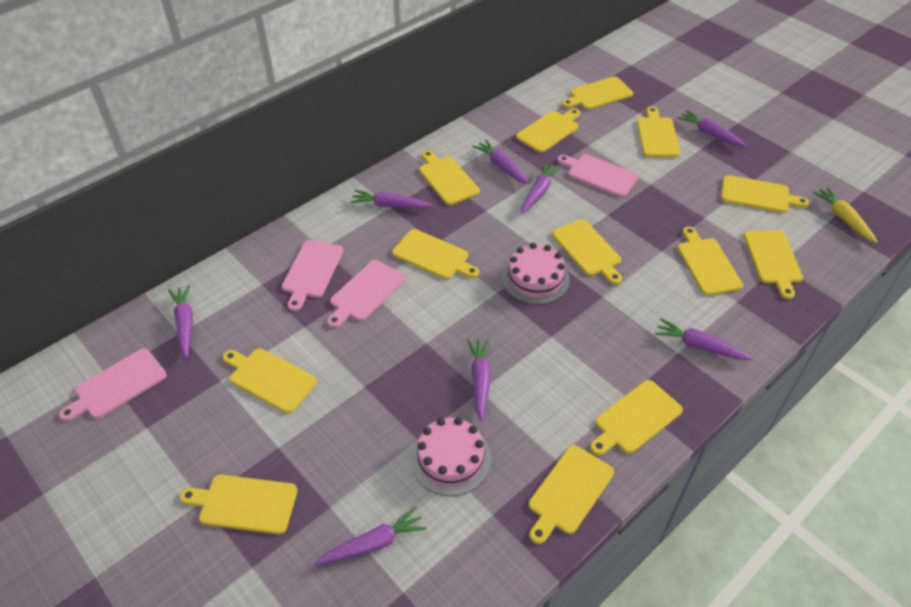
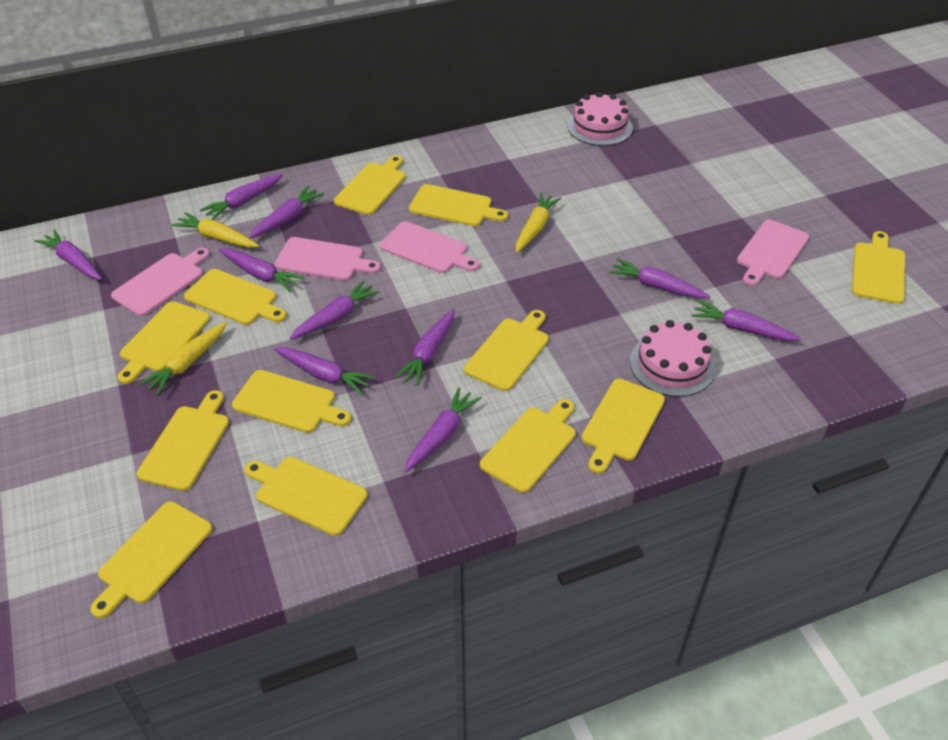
purple carrot: [168,285,193,358] [314,507,427,566] [350,190,432,208] [467,338,491,422] [472,139,529,184] [521,162,562,214] [655,319,753,360] [677,110,747,147] = 8 -> [35,230,102,280] [200,174,283,220] [219,248,304,292] [249,186,324,239] [274,347,375,395] [289,280,380,340] [395,309,454,386] [404,387,482,472] [609,258,711,299] [691,300,801,341] = 10
yellow carrot: [813,187,878,243] = 1 -> [139,322,227,395] [172,212,259,248] [516,193,561,253] = 3
yellow cutting board: [180,475,297,534] [223,348,317,413] [392,229,479,279] [419,150,480,205] [516,109,580,153] [529,445,614,544] [552,219,622,284] [562,76,633,110] [590,380,683,456] [637,107,681,157] [677,227,743,296] [721,175,809,213] [744,230,803,299] = 13 -> [90,501,212,618] [118,301,210,384] [137,390,229,491] [184,269,286,325] [232,370,351,433] [244,457,367,536] [334,155,406,215] [409,184,508,226] [464,310,549,391] [480,399,576,493] [582,379,665,474] [852,231,905,304] = 12

